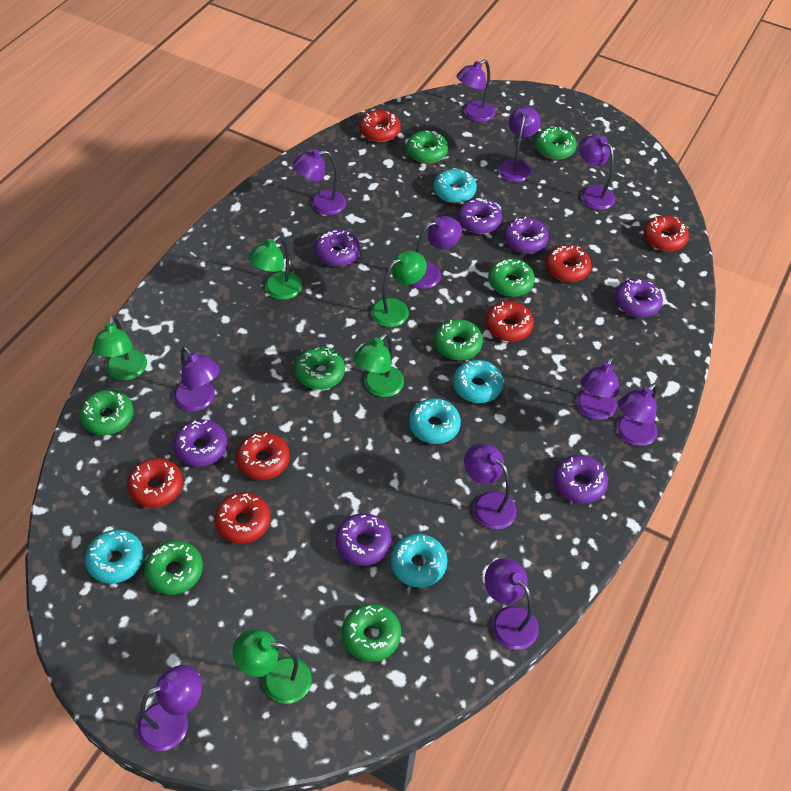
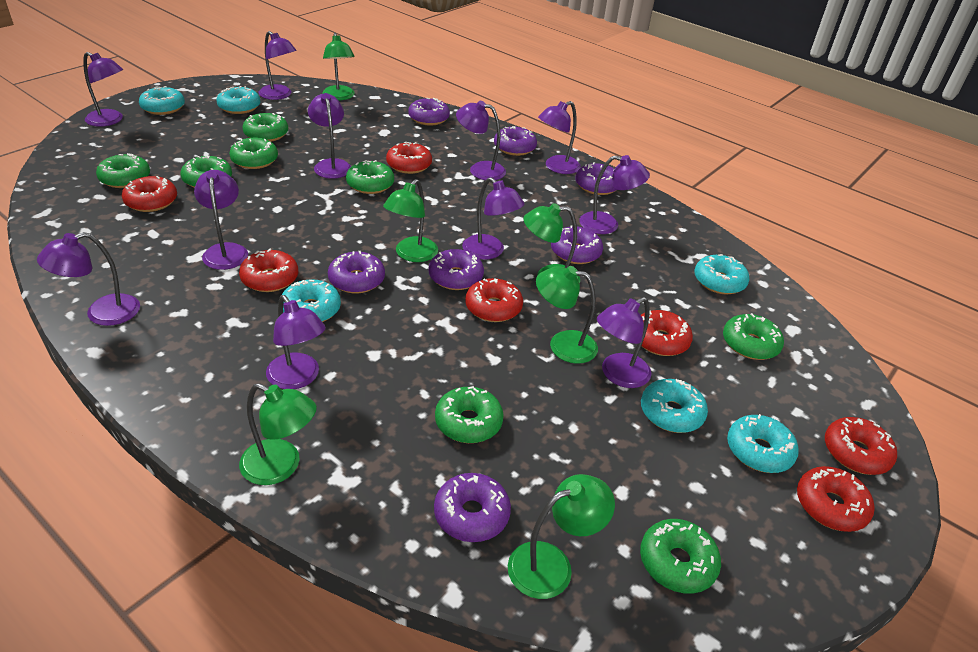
green lamp: [92,315,147,380] [233,630,312,704] [248,235,302,300] [353,333,404,397] [371,250,427,327] = 5 -> [239,383,317,485] [323,33,355,100] [383,179,438,262] [508,474,615,599] [523,203,580,283] [536,266,598,364] = 6
turquoise donut: [85,530,144,584] [391,534,447,587] [409,398,461,444] [433,169,477,203] [453,360,503,403] = 5 -> [139,86,185,115] [216,86,260,114] [282,279,341,322] [641,379,708,433] [695,254,749,294] [727,414,799,473] = 6

